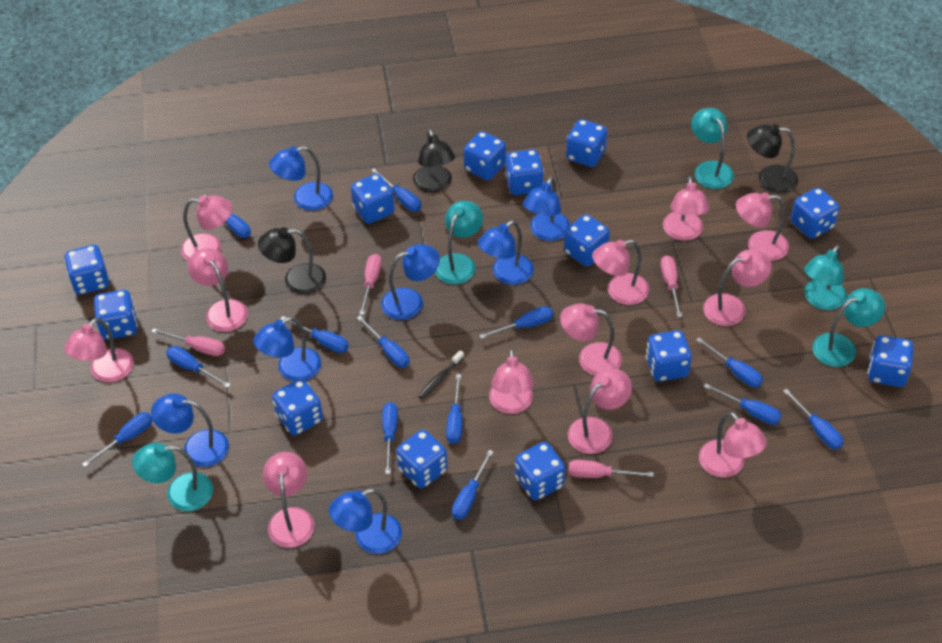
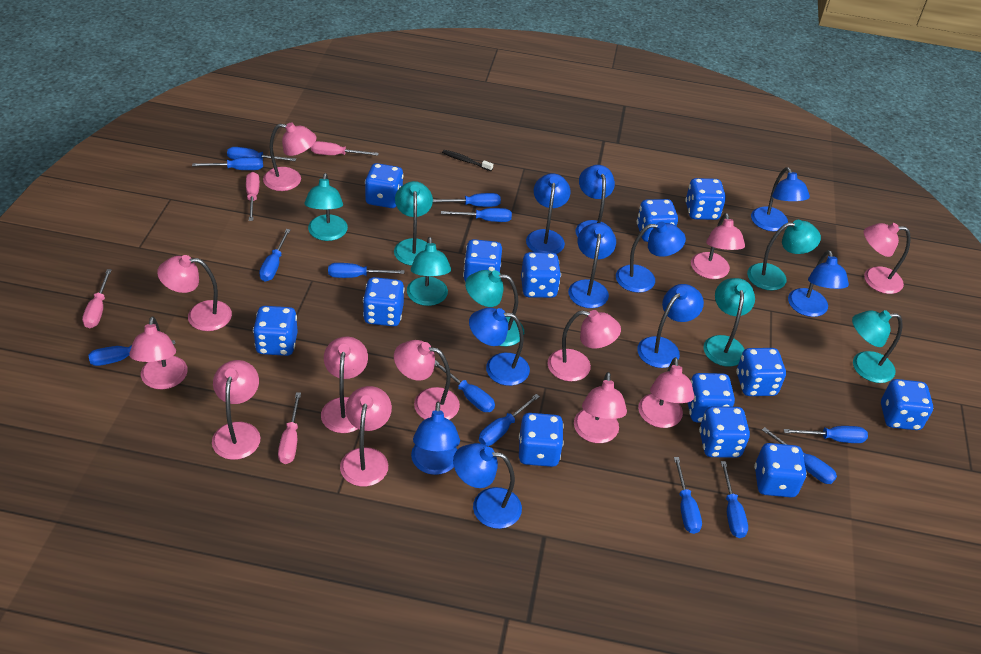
black lamp: [258,227,326,294] [413,129,455,193] [747,124,798,193] = 3 -> none = 0
blue lamp: [151,393,229,467] [253,317,321,381] [269,146,333,211] [329,488,402,554] [381,244,440,320] [478,220,534,285] [523,177,570,241] = 7 -> [411,402,460,475] [453,443,522,529] [469,307,530,386] [526,173,570,254] [568,223,616,308] [575,165,615,237] [616,221,686,293] [637,284,704,368] [751,167,810,231] [788,250,849,317] = 10
turquoise lamp: [132,443,213,511] [435,201,483,284] [691,108,734,189] [804,245,847,310] [812,288,885,367] = 5 -> [304,173,348,241] [394,181,433,266] [407,237,451,306] [465,270,524,346] [703,278,755,366] [747,220,821,291] [852,310,903,383] = 7

